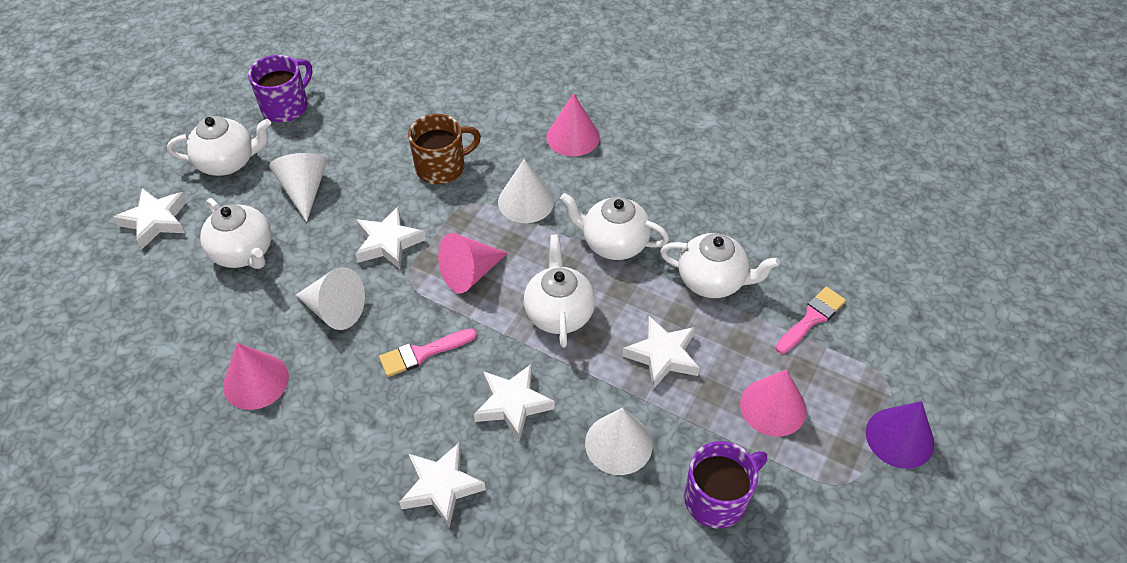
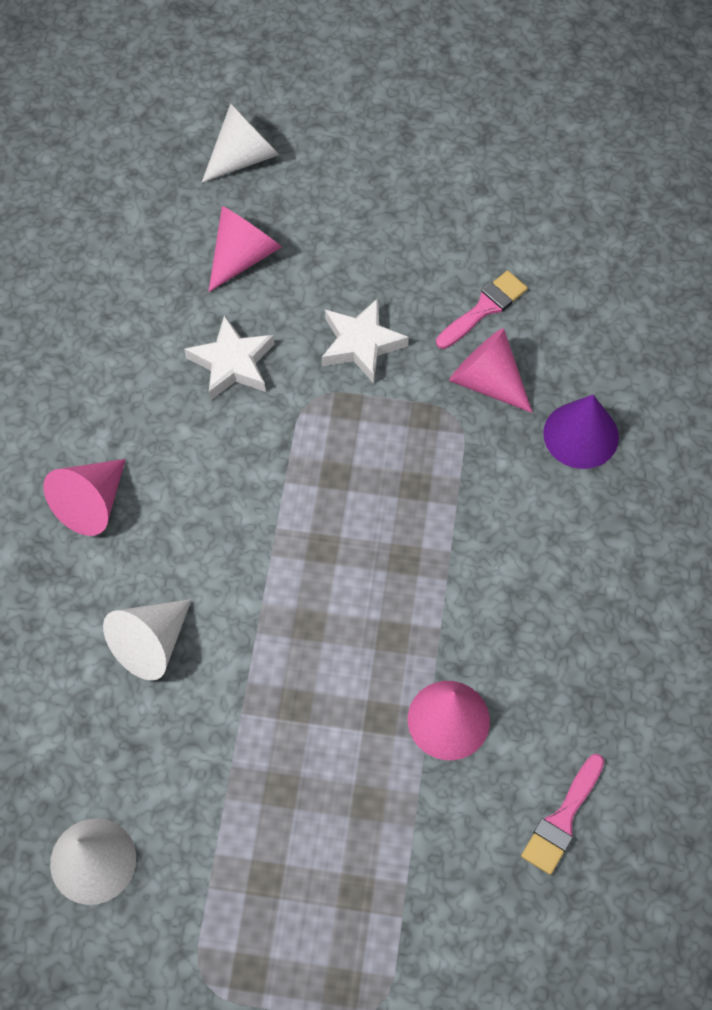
brown mug: [408,114,481,184] = 1 -> none = 0
purple mug: [248,55,312,122] [684,441,767,528] = 2 -> none = 0
white cone: [269,153,327,222] [296,267,365,330] [498,159,554,223] [585,408,653,475] = 4 -> [50,818,136,905] [103,599,192,681] [202,103,279,183] = 3
white star: [113,188,187,249] [356,207,426,269] [399,443,486,527] [474,364,555,441] [622,316,700,389] = 5 -> [184,315,274,401] [322,298,409,383] = 2
white teapot: [167,116,271,176] [200,198,272,269] [523,234,595,348] [560,193,669,260] [660,233,780,298] = 5 -> none = 0

